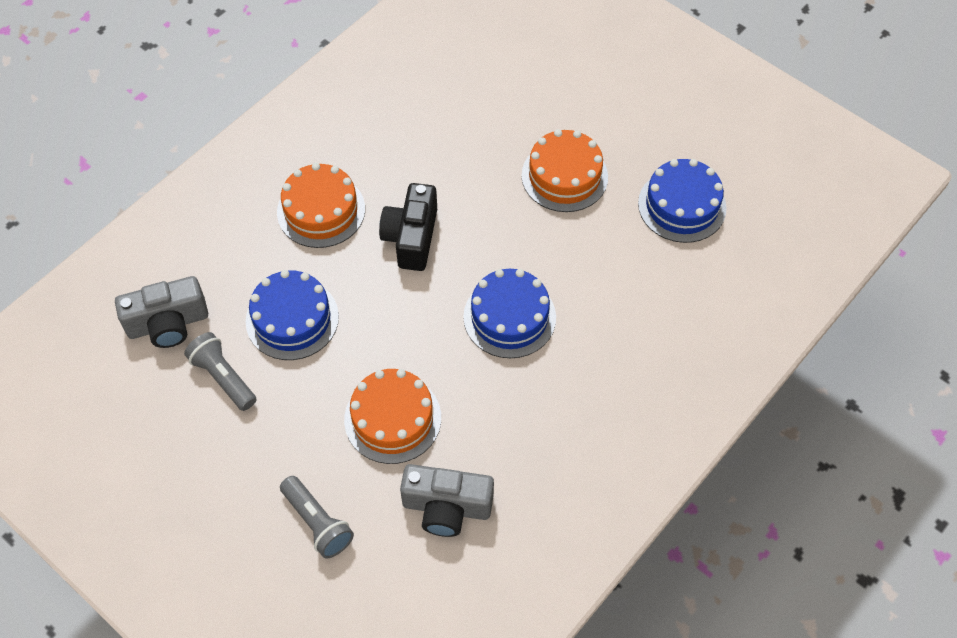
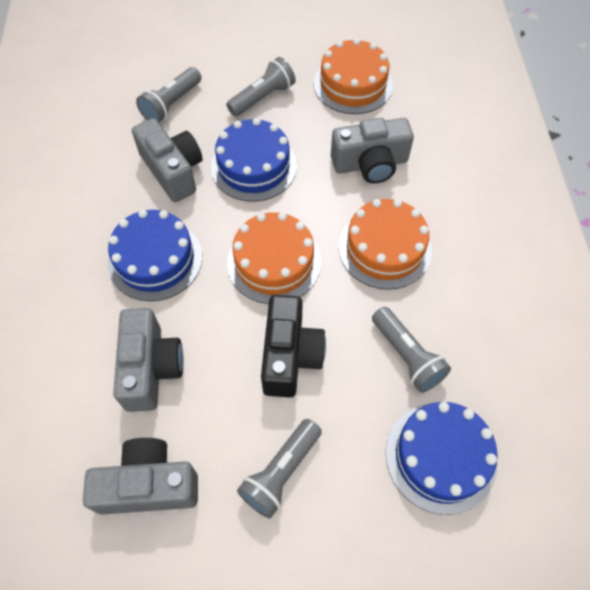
grey camera: [115,276,208,348] [400,464,494,537] = 2 -> [83,438,198,515] [113,308,184,412] [132,118,203,202] [331,118,414,183] = 4
grey flashlight: [184,332,257,411] [280,476,354,559] = 2 -> [136,67,201,122] [226,57,296,117] [237,419,322,519] [372,307,451,393] = 4

